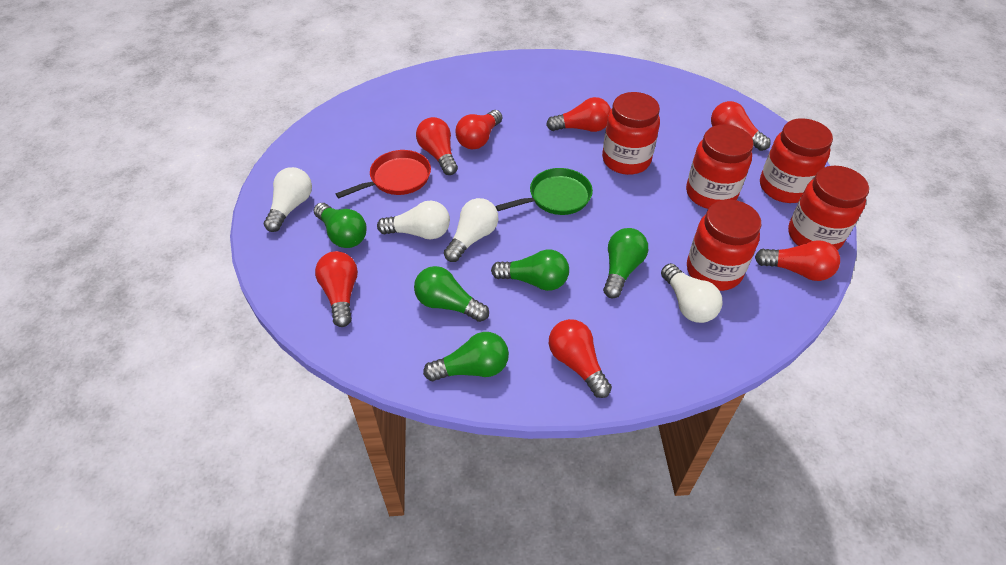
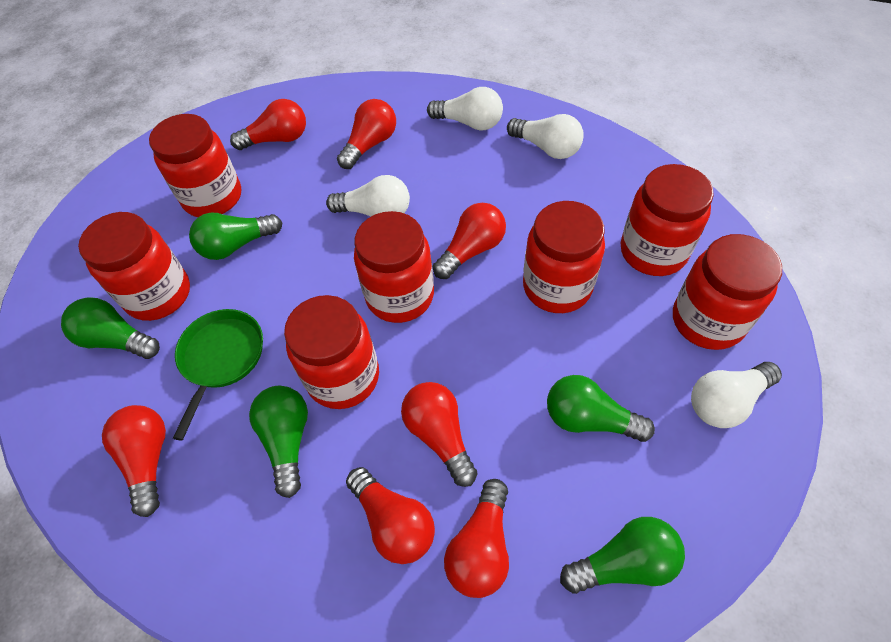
red jar: [602,92,660,175] [686,125,754,209] [687,200,761,291] [760,118,833,203] [788,166,869,250] = 5 -> [78,212,190,321] [149,114,241,217] [284,295,379,409] [354,211,434,323] [523,201,605,313] [621,164,714,276] [673,234,782,350] = 7
red pan: [336,150,431,198] = 1 -> none = 0

